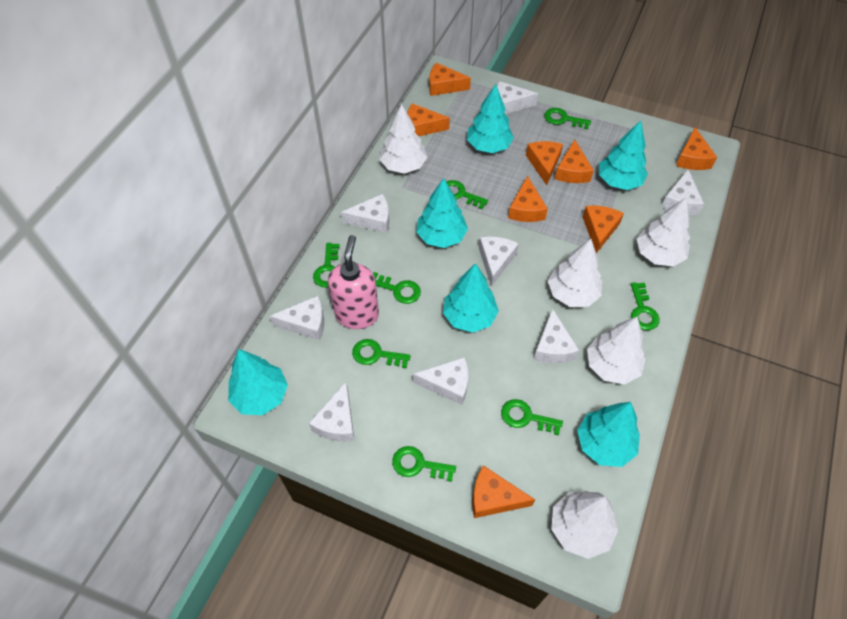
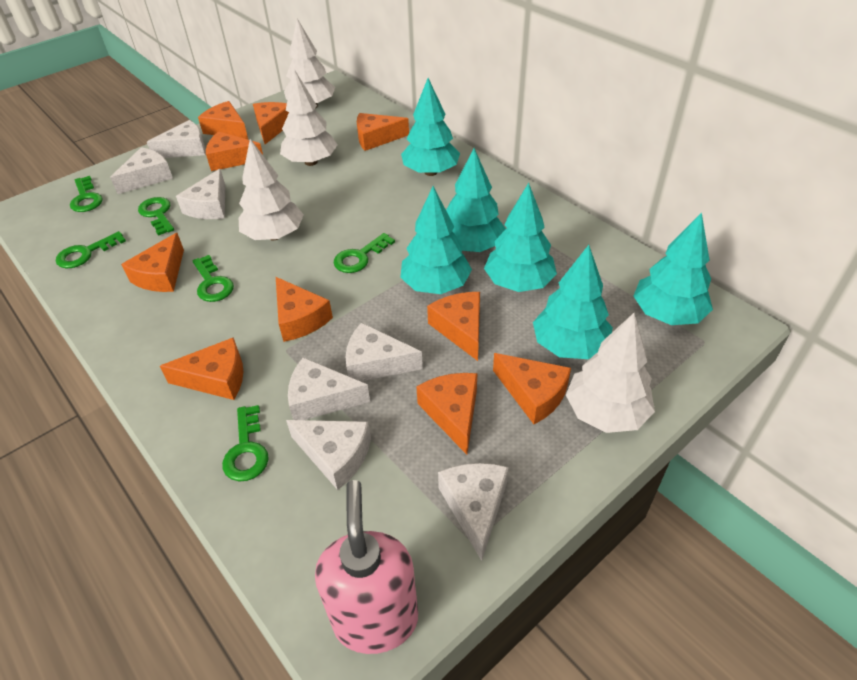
green key: [313,243,340,288] [352,339,411,368] [373,272,421,304] [392,446,456,482] [446,180,488,209] [501,399,563,435] [545,108,591,129] [631,282,660,330] = 8 -> [56,231,126,269] [70,176,103,212] [138,197,174,236] [193,255,234,302] [222,405,269,481] [334,233,395,273] = 6
orange cheese: [407,103,450,136] [429,63,471,96] [473,465,535,518] [508,176,548,222] [526,141,563,185] [555,139,594,183] [583,206,624,253] [676,127,717,170] = 8 -> [121,233,184,292] [160,338,243,400] [198,101,248,139] [206,131,263,171] [253,102,289,144] [276,277,333,342] [357,113,409,151] [416,373,477,455] [427,292,480,361] [493,353,571,424] = 10
white cheese: [269,296,324,340] [309,382,355,442] [341,194,389,233] [413,357,468,405] [479,236,519,287] [497,81,538,114] [534,308,579,363] [661,170,704,215] = 8 -> [110,147,173,194] [147,120,206,158] [176,169,225,219] [286,420,371,490] [288,357,370,420] [346,323,423,382] [438,463,509,561] = 7
white tree: [379,104,428,174] [548,239,602,307] [551,491,618,559] [587,317,646,384] [636,197,690,267] = 5 -> [239,139,304,240] [280,69,338,166] [284,19,335,108] [566,313,655,433] = 4

